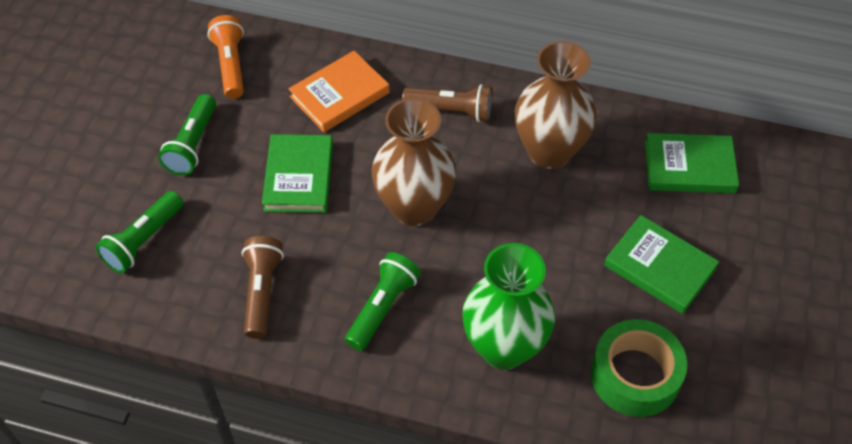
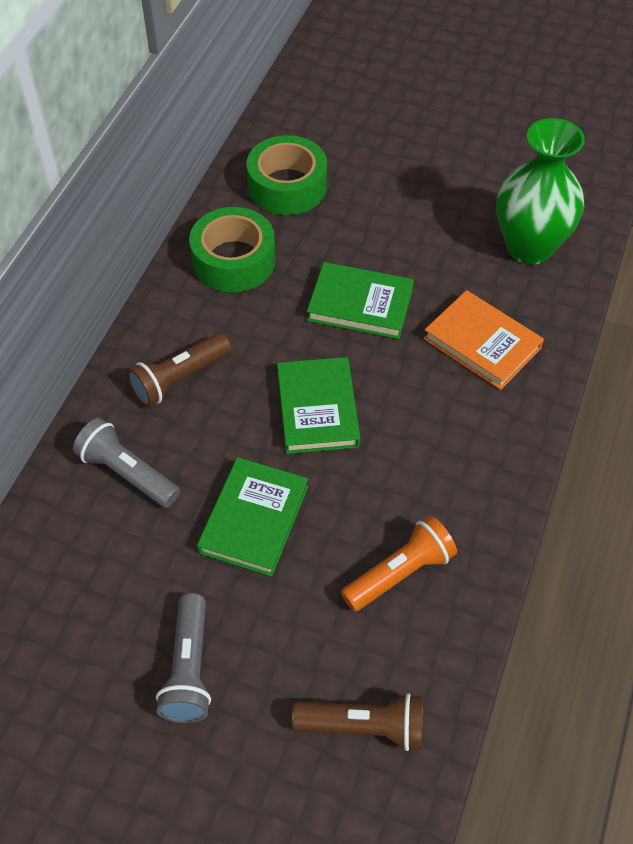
brown vase: [372,98,456,226] [515,41,597,169] = 2 -> none = 0
green flashlight: [95,191,183,273] [158,94,216,176] [345,252,421,351] = 3 -> none = 0
green tape: [591,319,687,417] = 1 -> [189,207,276,292] [246,135,327,215] = 2
grey flashlight: none = 0 -> [73,418,180,508] [156,593,211,723] = 2

